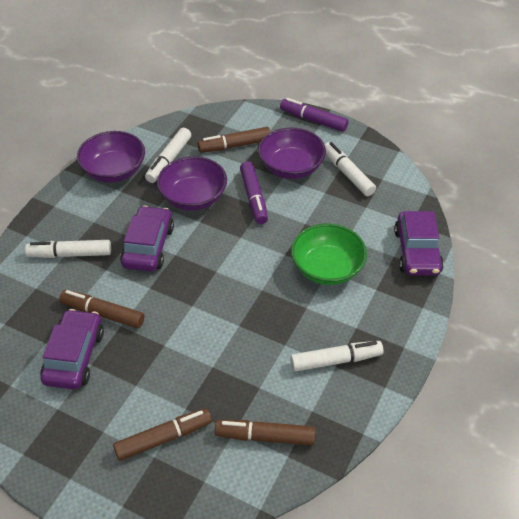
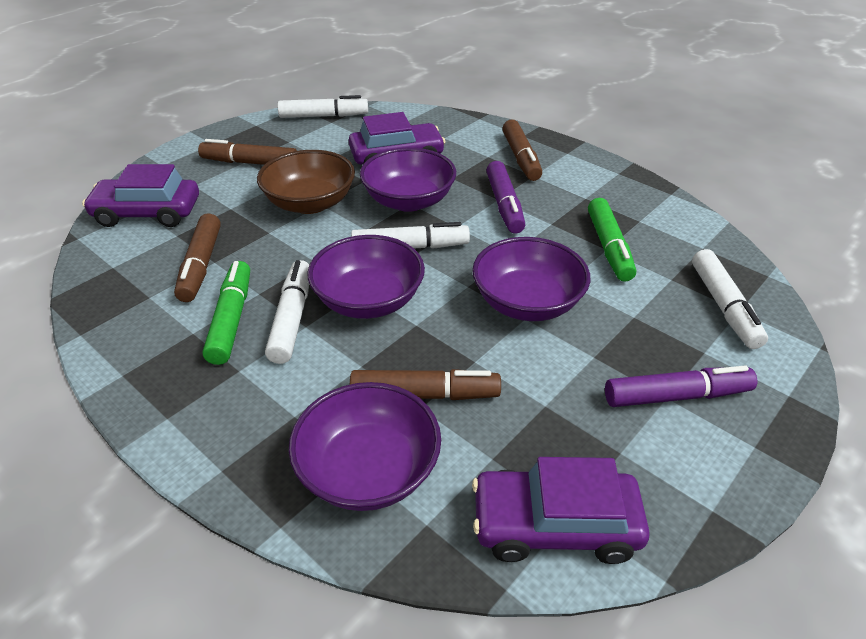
brown bowl: none = 0 -> [257,150,355,214] = 1
green bowl: [291,223,367,285] = 1 -> none = 0
green marker: none = 0 -> [202,261,250,365] [588,198,636,281] = 2
purple bowl: [77,131,145,183] [157,156,227,211] [258,128,326,179] = 3 -> [289,382,441,511] [307,235,425,319] [360,148,456,212] [472,237,590,321] = 4

